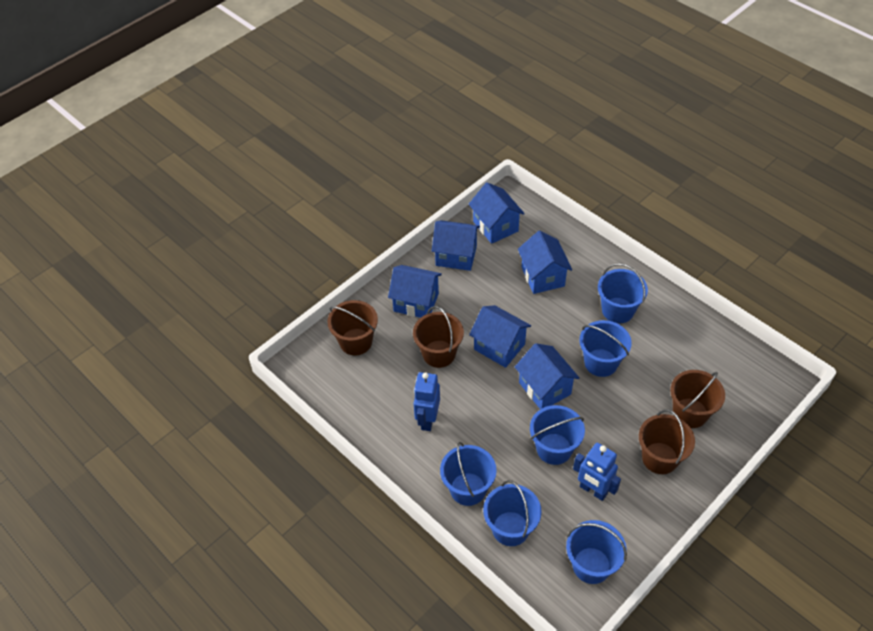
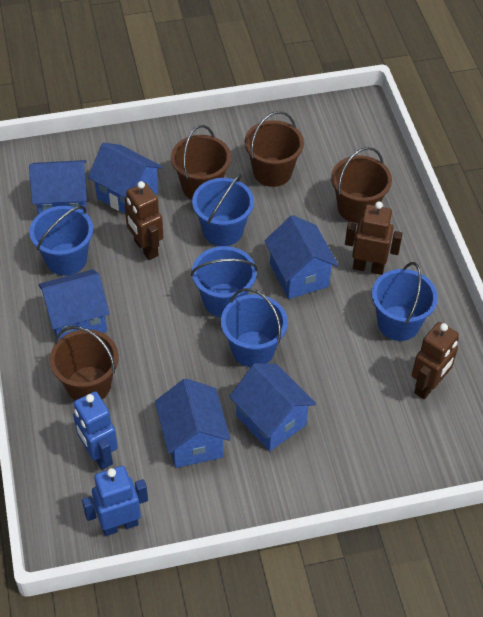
blue bucket: [440,442,497,506] [483,480,542,546] [530,405,585,465] [566,520,627,584] [579,320,632,377] [598,263,648,323] = 6 -> [30,206,93,276] [191,246,258,317] [192,174,254,246] [221,288,288,367] [372,262,438,341] = 5
brown robot: none = 0 -> [125,181,163,260] [345,201,403,275] [412,322,459,399] = 3

